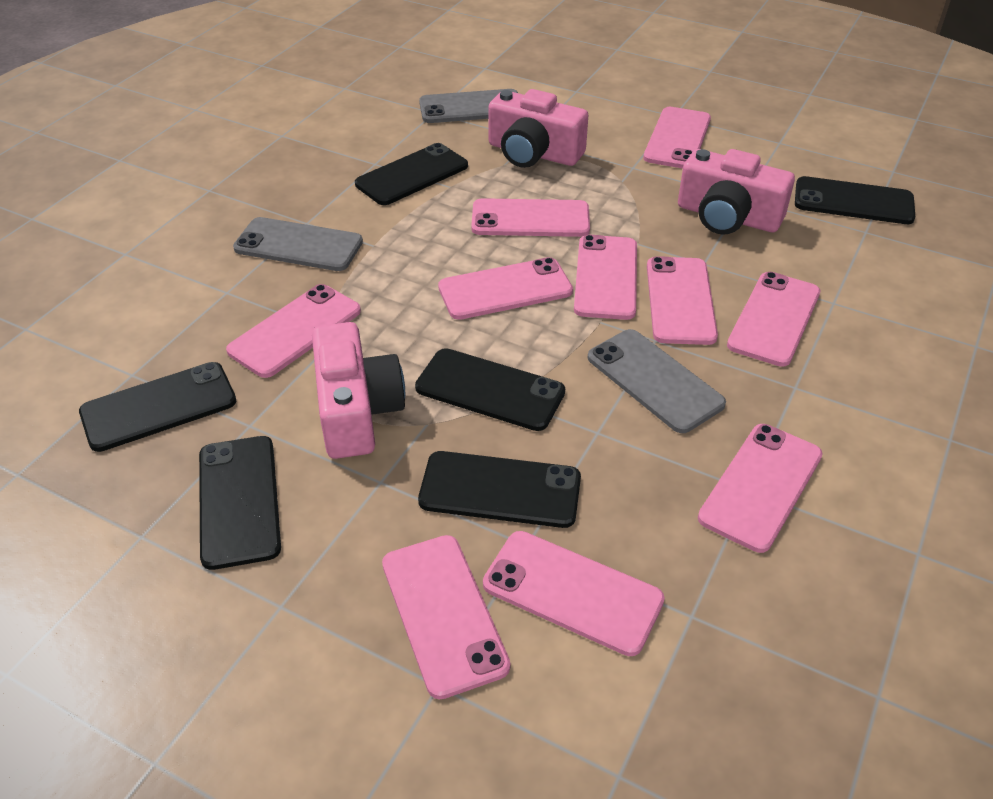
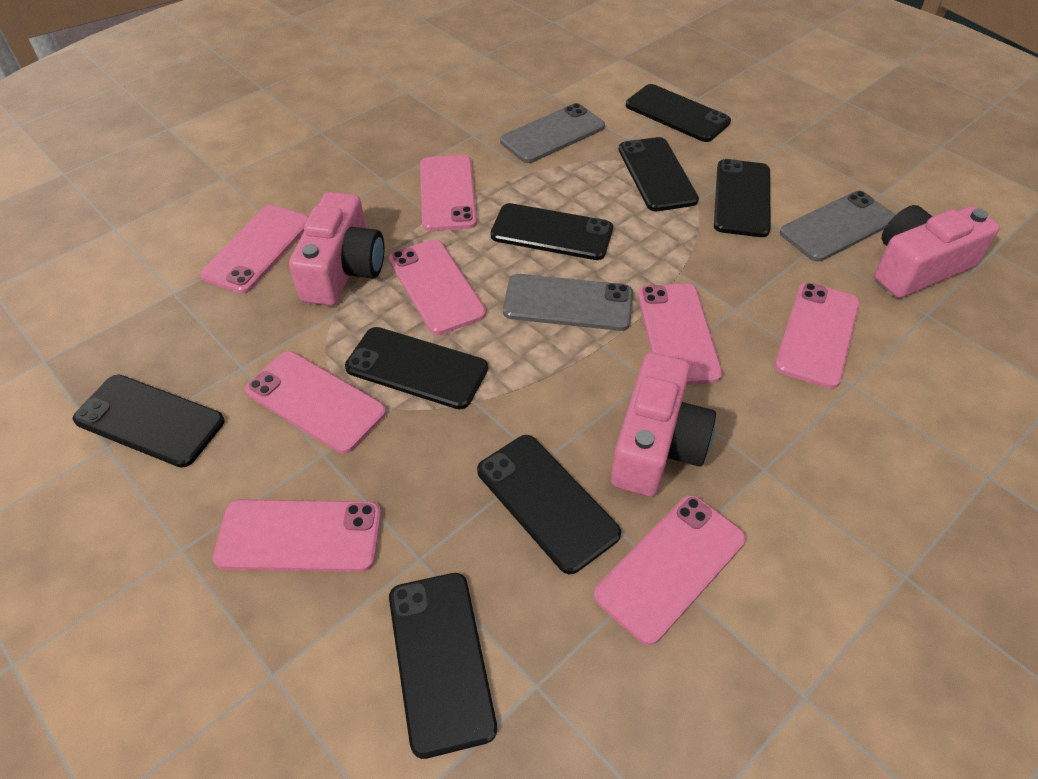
black phone: [79,362,236,452] [199,436,281,570] [355,143,468,205] [415,348,565,431] [418,451,581,528] [795,176,915,224] = 6 -> [73,375,225,468] [345,327,488,409] [389,573,497,759] [477,435,621,574] [491,203,613,260] [619,137,699,211] [626,84,731,142] [714,159,771,237] = 8
pink phone: [226,284,361,378] [382,535,510,699] [438,257,573,320] [471,198,590,237] [483,531,665,656] [574,235,637,320] [643,107,711,169] [647,256,718,345] [698,424,823,553] [727,272,820,367] = 10 -> [200,205,308,294] [213,499,381,572] [245,351,386,453] [389,239,486,335] [420,155,477,231] [594,495,746,645] [638,283,723,385] [775,283,860,389] = 8

